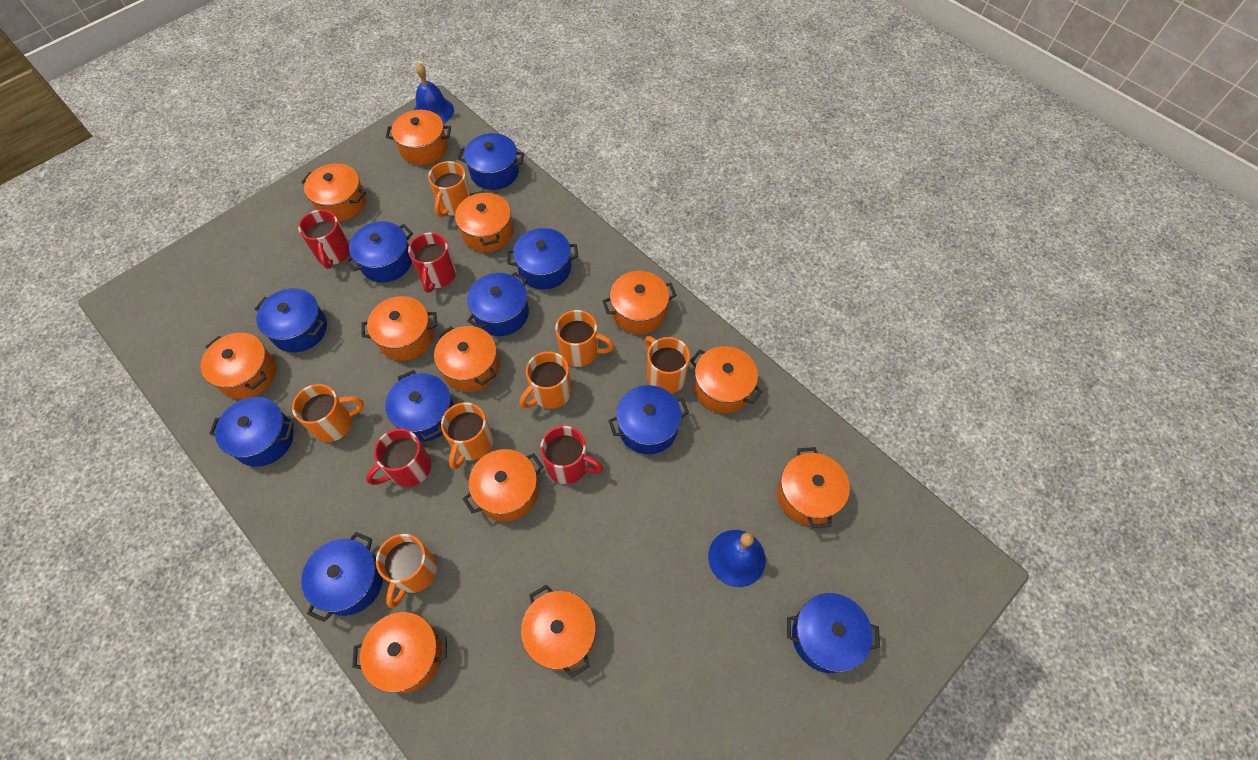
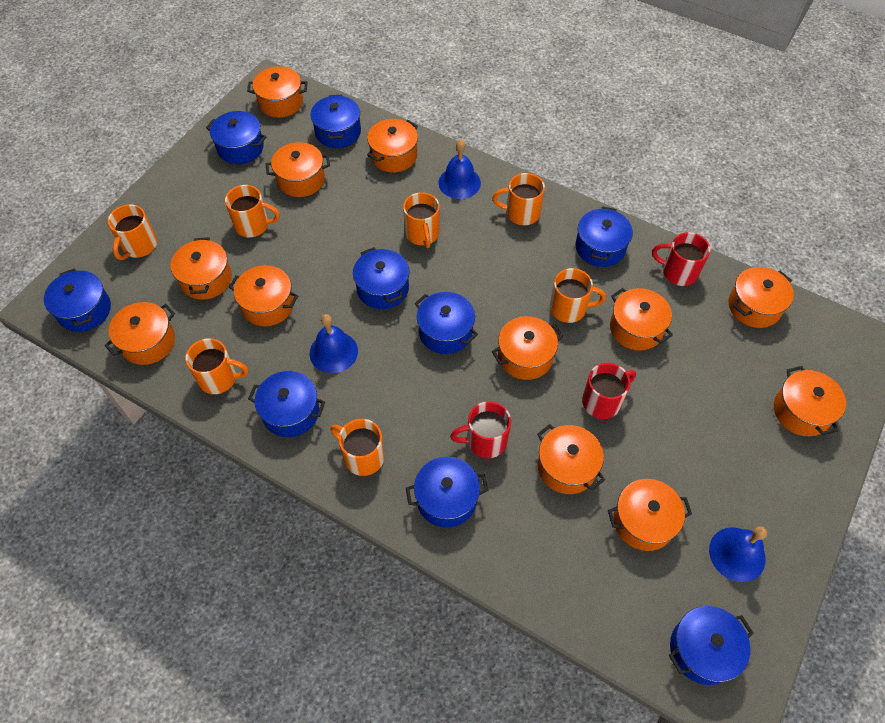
blue bell: [414,63,454,123] [708,530,766,587] = 2 -> [310,314,358,373] [438,139,481,199] [709,526,767,582] = 3
blue pot: [209,397,294,466] [255,288,327,353] [301,532,383,622] [345,221,413,282] [385,370,454,442] [458,133,524,190] [467,272,529,336] [507,228,578,289] [608,385,689,454] [787,593,880,673] = 10 -> [44,268,111,332] [206,111,266,164] [248,371,325,437] [310,95,361,148] [353,247,410,309] [406,457,488,528] [415,292,478,354] [576,206,633,267] [669,606,754,685] = 9
red mug: [298,210,350,269] [366,429,431,487] [408,232,456,293] [540,426,603,484] = 4 -> [450,401,511,458] [582,363,636,419] [652,232,710,286] = 3

